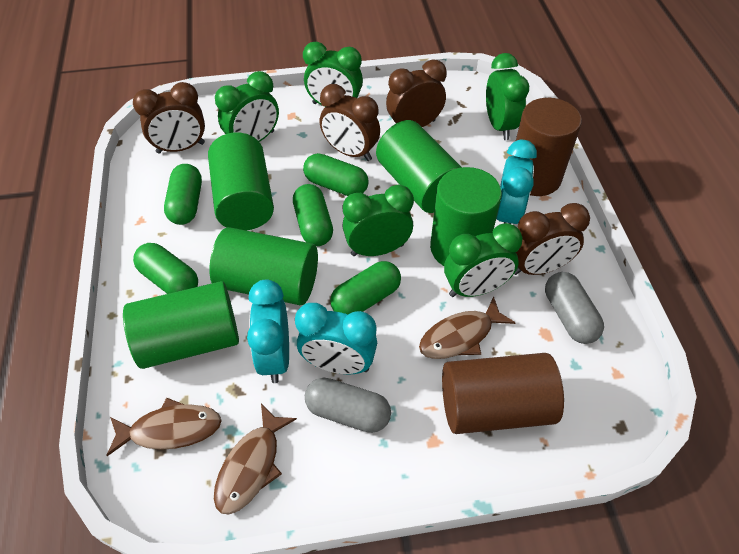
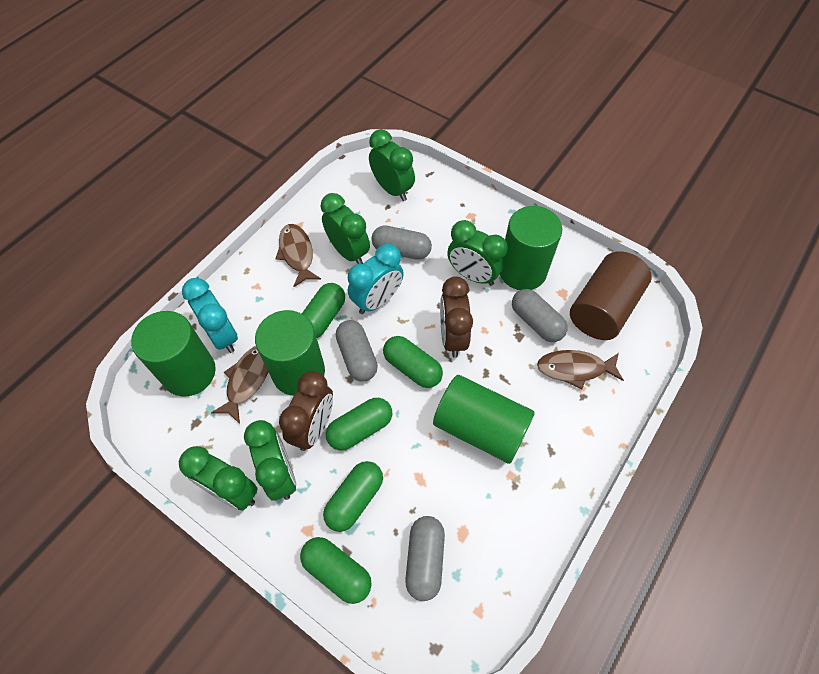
brown clock: [133,82,205,154] [320,84,380,161] [386,60,447,127] [514,203,590,275] = 4 -> [279,371,333,451] [440,276,473,358] = 2
brown cylinder: [442,353,564,434] [512,98,582,196] = 2 -> [570,251,652,340] = 1
green cylinder: [123,281,239,369] [208,132,274,230] [209,227,318,305] [376,120,462,213] [430,167,502,266] = 5 -> [131,311,216,396] [255,310,325,396] [433,375,535,464] [500,206,562,290] = 4
grey capsule: [305,378,391,433] [545,272,604,344] = 2 -> [336,320,378,382] [372,225,432,260] [405,516,445,601] [512,289,568,342] = 4
turquoise clock: [247,280,289,383] [295,303,377,374] [496,140,537,224] = 3 -> [182,278,238,353] [348,244,404,314] = 2

